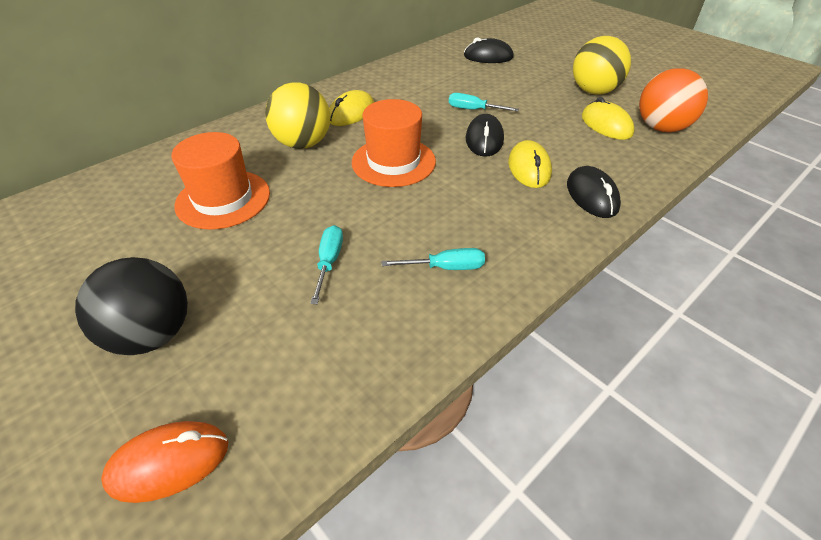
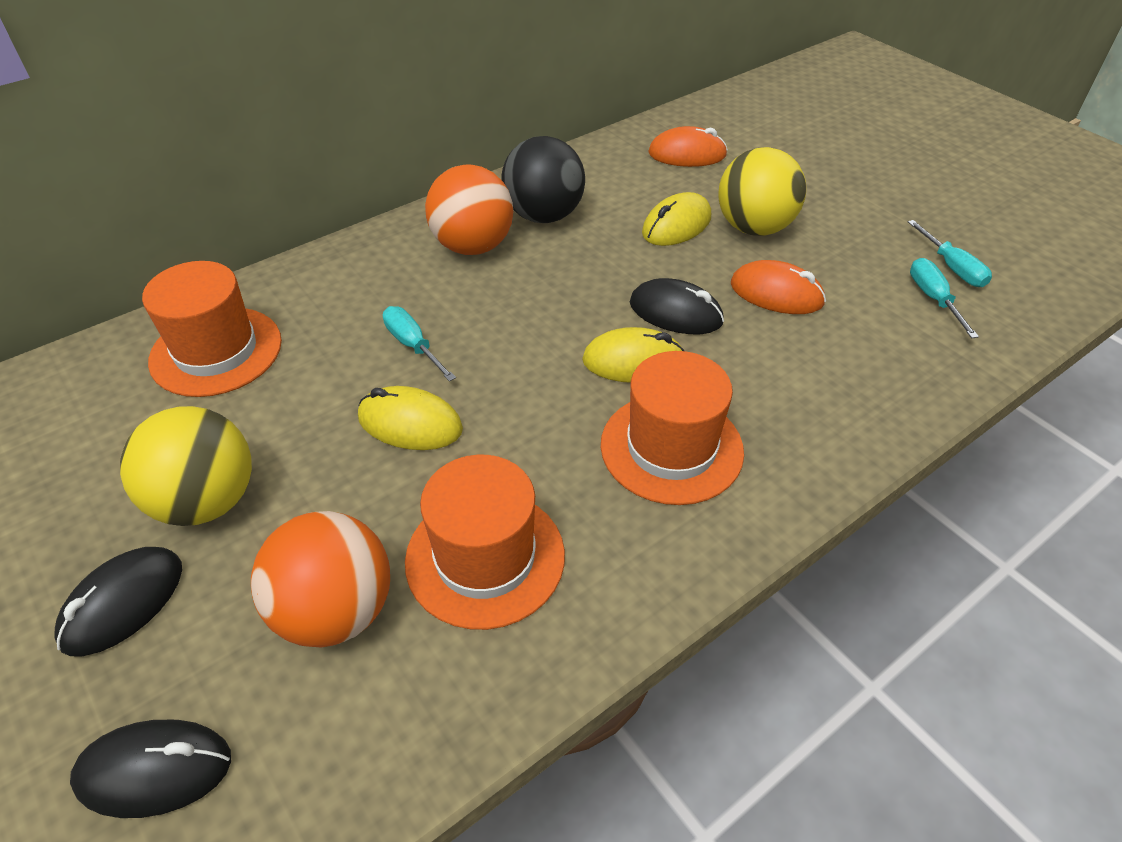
orange ball: [639,68,708,132] = 1 -> [251,511,390,647] [425,164,513,255] = 2
orange hat: [171,132,270,230] [352,99,436,187] = 2 -> [142,261,282,397] [405,455,565,630] [601,351,744,505] = 3
orange mouse: [101,421,228,503] = 1 -> [648,126,728,167] [731,260,826,314] = 2

